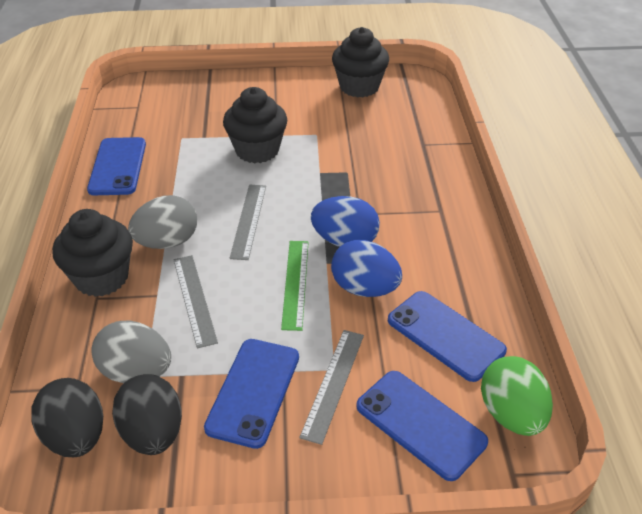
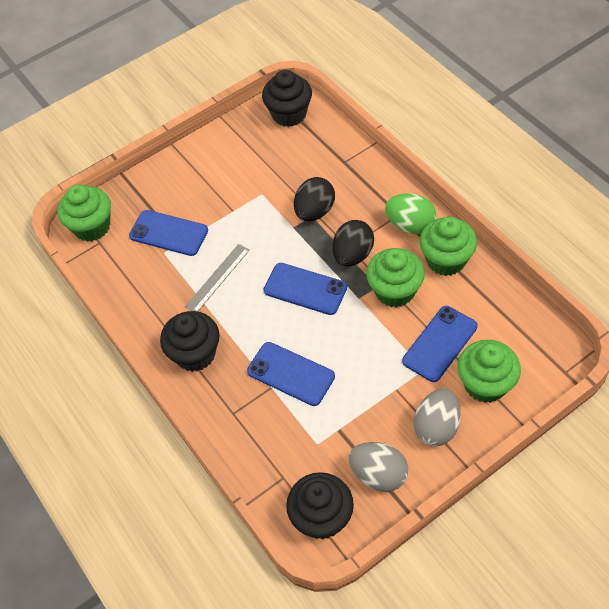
blue egg: [311,196,380,247] [331,240,402,297] = 2 -> none = 0
green cupcake: none = 0 -> [57,184,111,242] [366,248,425,307] [419,217,477,276] [457,340,521,403] = 4
green ruler: [281,241,309,331] = 1 -> none = 0
grey ruler: [174,255,218,349] [230,185,266,260] [299,330,364,445] = 3 -> [185,244,250,312] = 1

